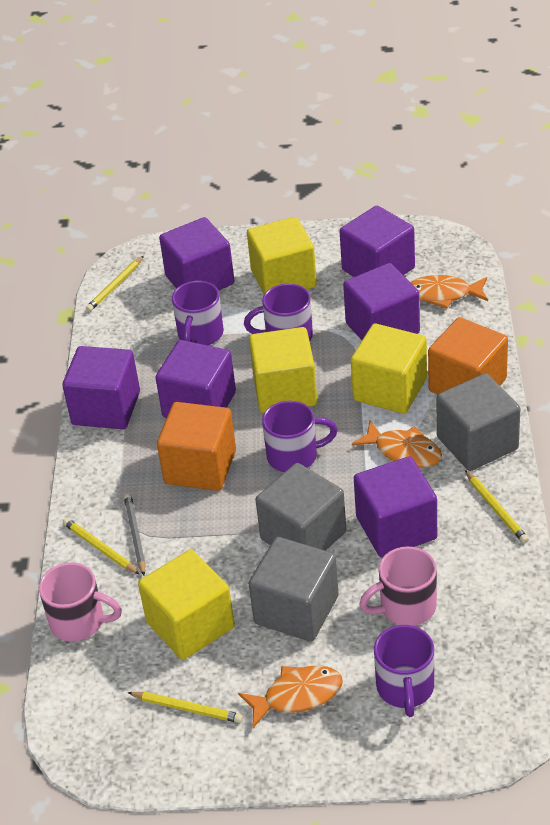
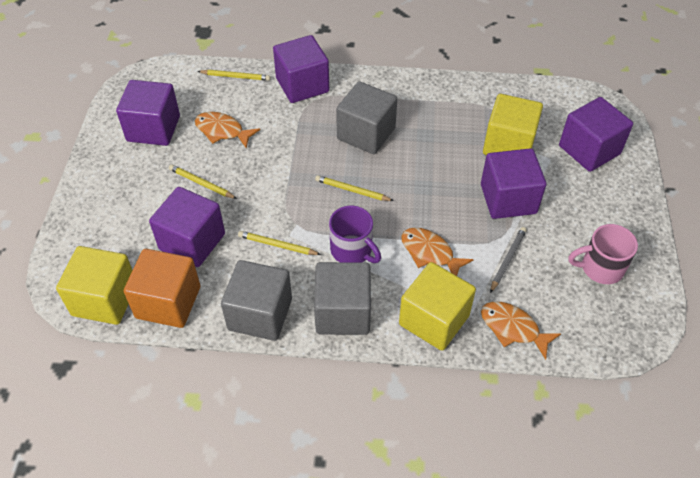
orange cube: [157,402,236,491] [428,317,508,394] = 2 -> [124,249,200,328] = 1
pink mug: [39,563,122,641] [359,546,437,626] = 2 -> [568,224,638,284] = 1
purple cube: [62,346,140,429] [156,340,236,418] [159,217,234,290] [340,206,415,277] [343,263,420,340] [354,456,437,557] = 6 -> [116,80,180,146] [149,187,225,267] [273,35,329,103] [481,148,546,219] [559,97,633,172] = 5
purple mug: [172,281,224,345] [244,284,313,341] [262,401,338,472] [374,625,434,717] = 4 -> [329,206,381,263] = 1
yellow cube: [138,549,235,660] [247,217,317,294] [249,327,317,413] [351,324,427,414] = 4 -> [56,246,132,325] [399,262,476,351] [483,94,543,155] = 3

